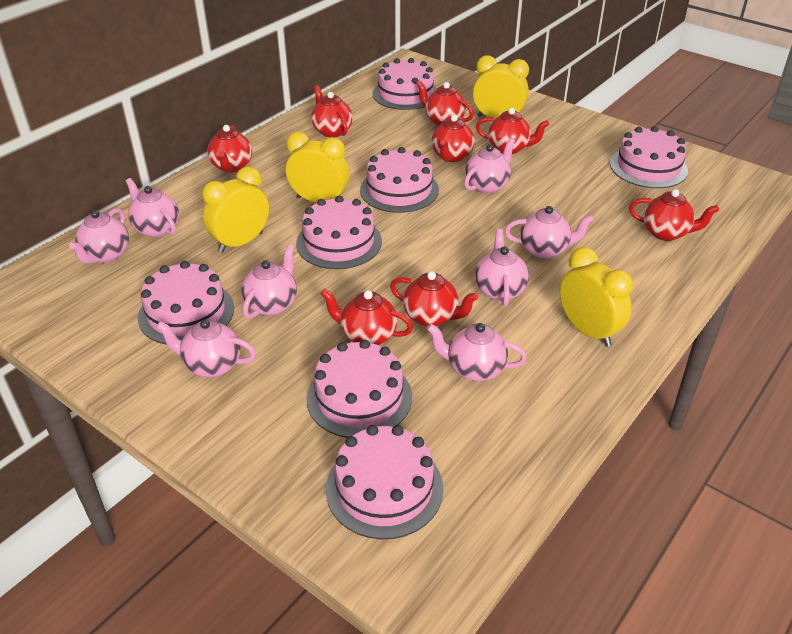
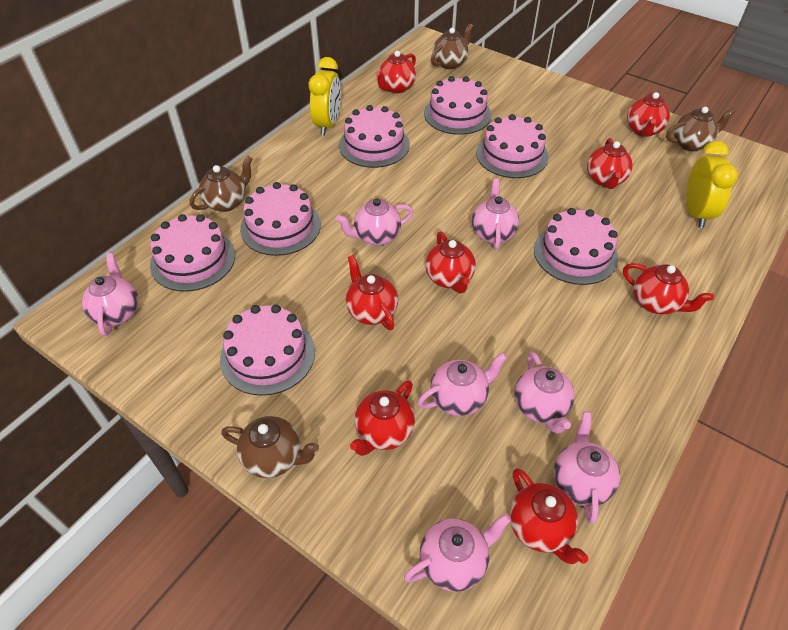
brown teapot: none = 0 -> [190,156,252,212] [221,416,319,478] [431,23,473,69] [666,107,736,151] = 4
pink teapot: [69,208,129,264] [126,178,179,237] [156,319,256,377] [241,244,297,319] [427,323,527,381] [464,138,515,194] [475,229,529,306] [505,206,594,259] = 8 -> [82,253,139,336] [336,198,413,246] [404,514,511,592] [417,352,508,416] [472,179,519,250] [514,352,575,434] [554,411,620,524] = 7
yellow clock: [202,166,269,253] [286,132,349,203] [473,55,529,119] [559,247,633,347] = 4 -> [309,57,341,135] [686,141,738,228] = 2

